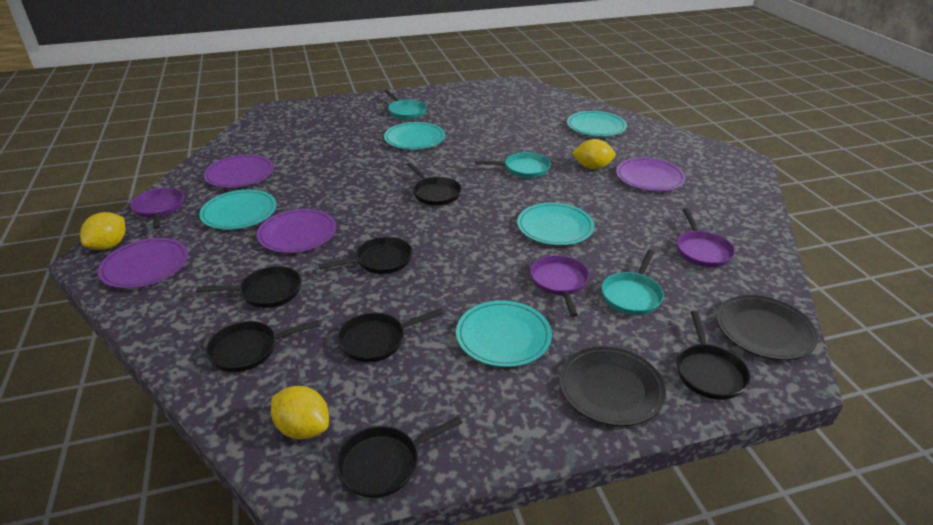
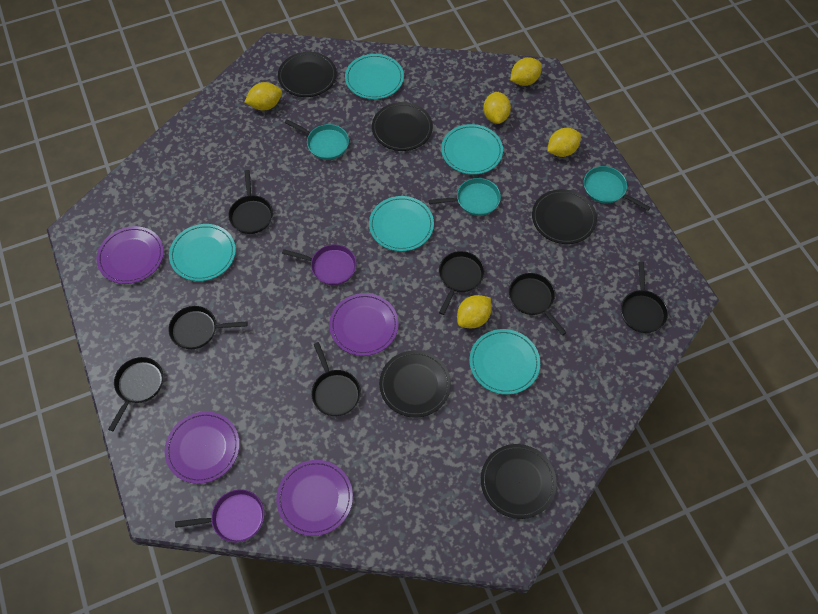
black plate: [559,346,666,426] [716,295,818,360] = 2 -> [278,52,337,97] [372,102,433,151] [379,350,451,418] [481,444,557,519] [532,189,597,244] = 5
purple pan: [130,188,184,229] [530,255,589,317] [677,208,735,267] = 3 -> [175,489,264,543] [282,245,357,285] = 2
yellow lemon: [80,212,126,250] [271,386,329,439] [572,139,616,169] = 3 -> [245,82,282,110] [457,295,491,328] [483,92,511,124] [510,58,542,86] [547,128,581,157] = 5

